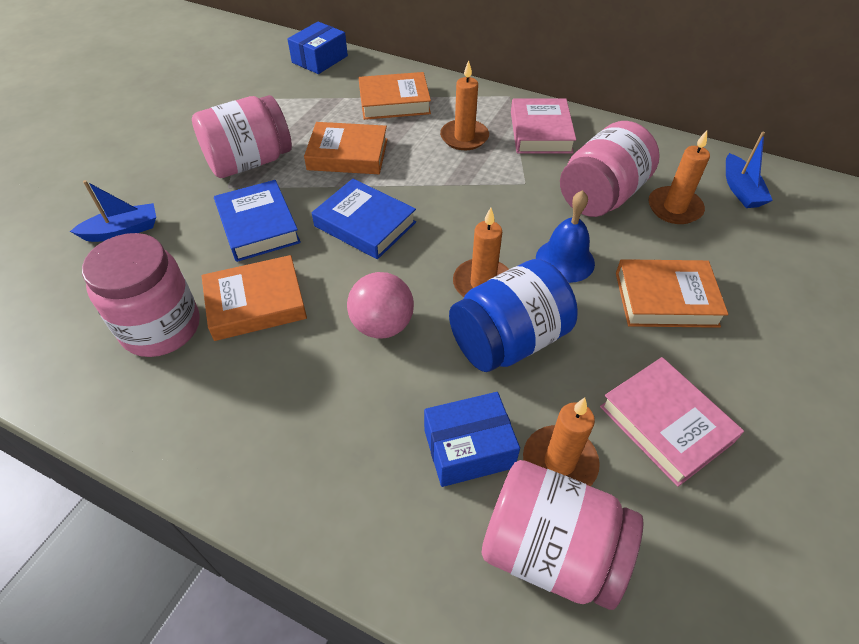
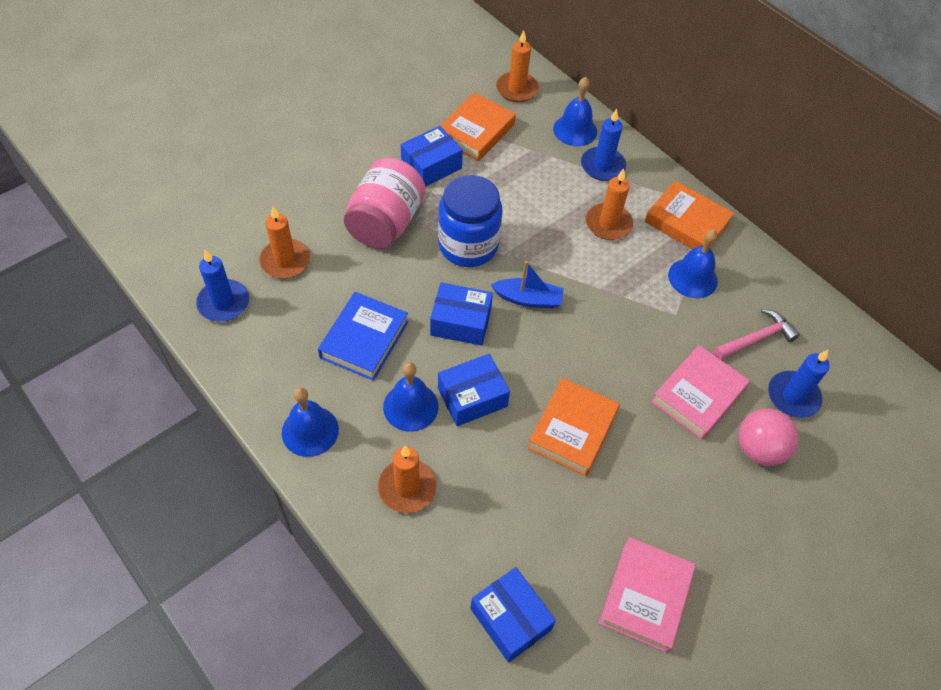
blue bell: [536,190,595,283] = 1 -> [282,387,339,457] [383,362,439,432] [553,77,597,146] [668,229,718,298] = 4
blue boat: [70,180,156,242] [726,132,773,208] = 2 -> [491,261,564,308] = 1
blue book: [214,180,301,262] [312,179,416,259] = 2 -> [318,292,408,381] = 1
blue box: [287,21,348,74] [424,392,520,487] = 2 -> [401,126,463,187] [430,282,493,346] [438,354,510,426] [470,567,556,662] = 4
blue candle: none = 0 -> [196,249,249,322] [581,109,626,181] [768,350,830,418] = 3
orange book: [201,255,307,341] [304,122,388,174] [359,72,431,120] [616,259,729,328] = 4 -> [440,92,516,161] [528,378,620,476] [645,181,734,249] = 3
pink hammer: none = 0 -> [713,309,800,360] = 1
pink jar: [82,233,200,357] [192,95,292,178] [482,460,643,610] [560,121,660,217] = 4 -> [344,157,425,249] = 1

